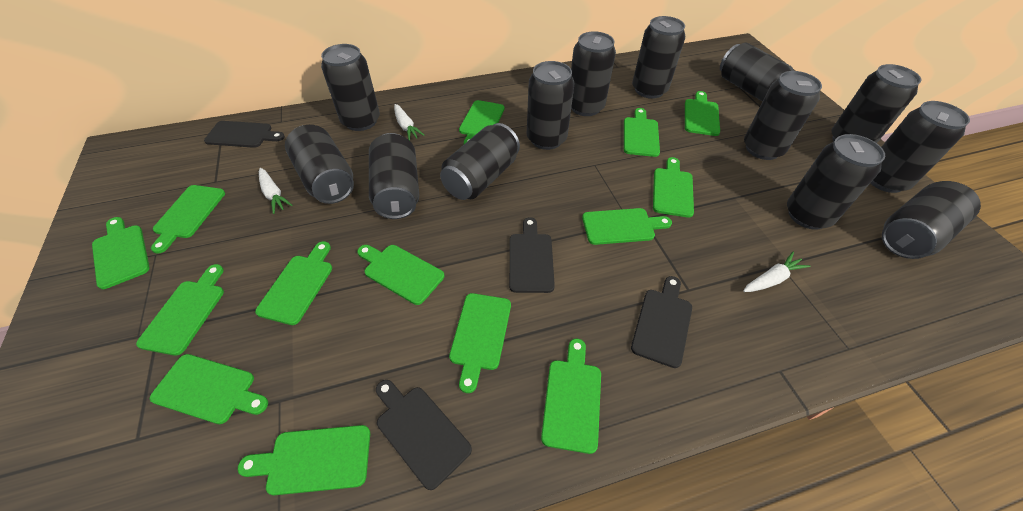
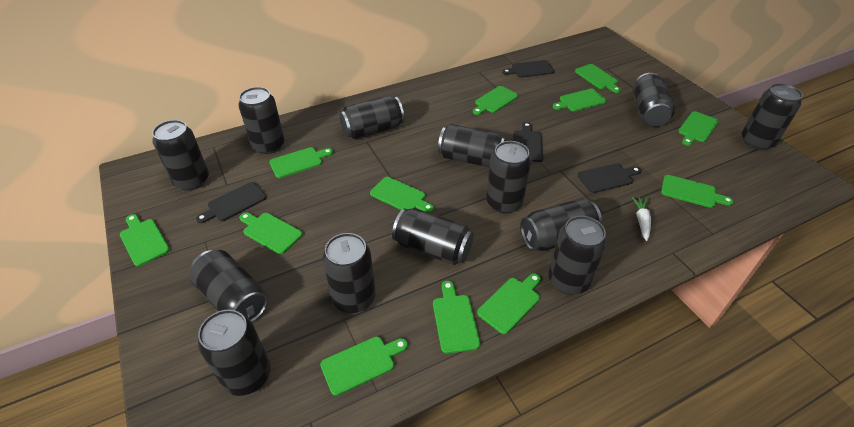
green cutting board: [92,217,150,289] [136,264,224,356] [150,354,268,424] [151,185,225,253] [238,425,370,495] [255,241,332,325] [357,245,444,305] [449,293,511,393] [459,100,505,144] [541,339,601,454] [582,208,672,245] [624,108,660,157] [653,157,694,218] [685,91,720,136] = 14 -> [120,214,170,266] [239,212,303,254] [269,147,333,178] [320,336,408,396] [370,177,434,213] [433,281,480,354] [473,86,518,115] [477,273,541,334] [553,89,606,111] [575,64,621,93] [661,175,734,208] [678,111,719,146] = 12
white carrot: [259,168,293,214] [394,104,425,140] [743,252,810,292] = 3 -> [632,197,651,241] = 1

